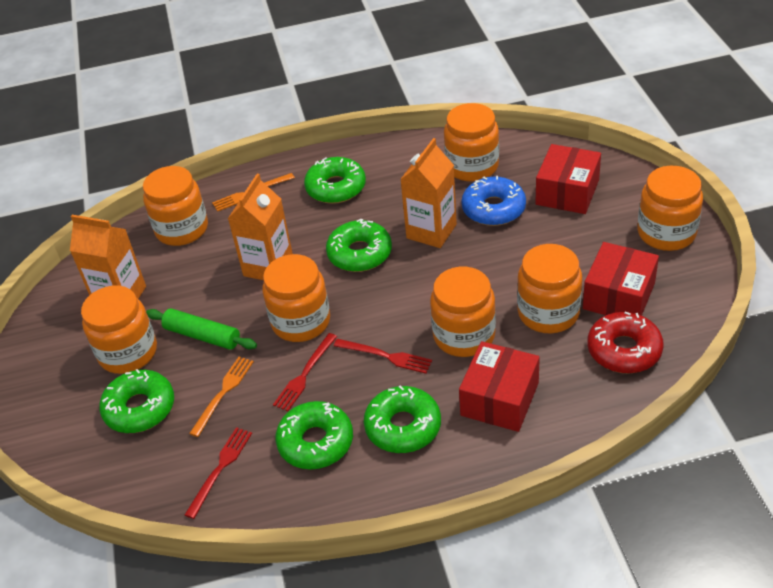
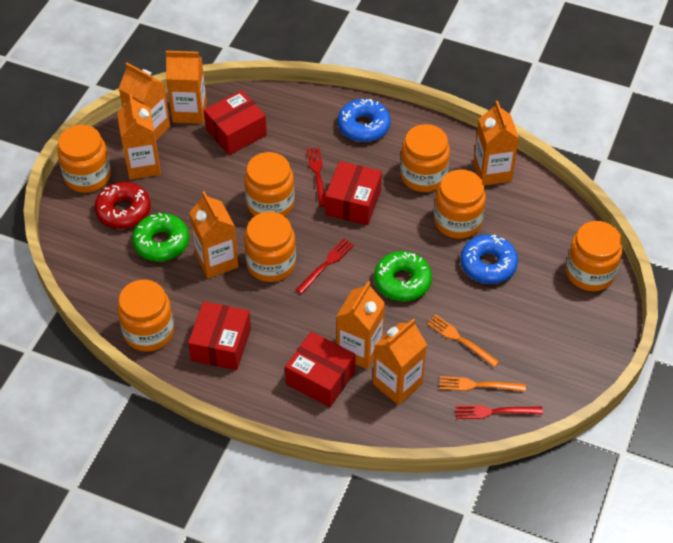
blue donut: [461,176,526,226] = 1 -> [338,99,391,142] [460,235,518,284] = 2
green donut: [99,369,174,433] [276,401,353,469] [304,157,366,204] [326,219,392,272] [364,385,441,453] = 5 -> [132,213,189,261] [374,251,432,301] = 2
green rolling pin: [146,308,257,350] = 1 -> none = 0
orange carton: [70,215,146,299] [228,174,293,280] [400,138,457,248] = 3 -> [117,94,161,180] [118,63,170,140] [166,51,207,124] [189,191,239,279] [336,281,385,369] [373,318,427,405] [473,101,519,186] = 7
red box: [459,341,540,432] [535,144,601,214] [583,242,659,316] = 3 -> [188,301,251,370] [204,90,267,155] [285,332,356,407] [325,161,382,225] = 4

